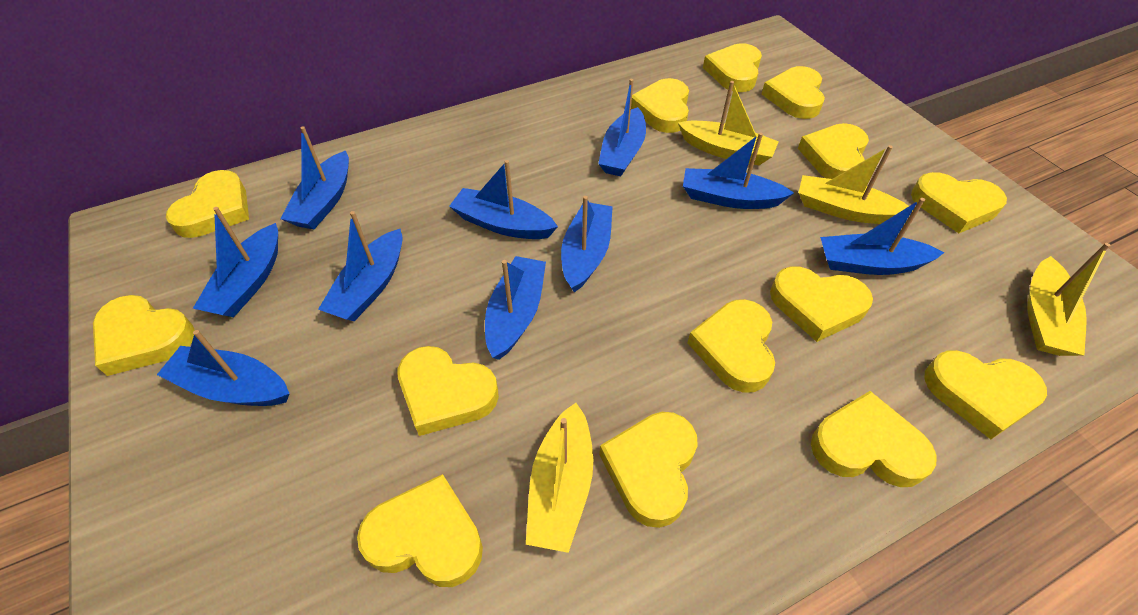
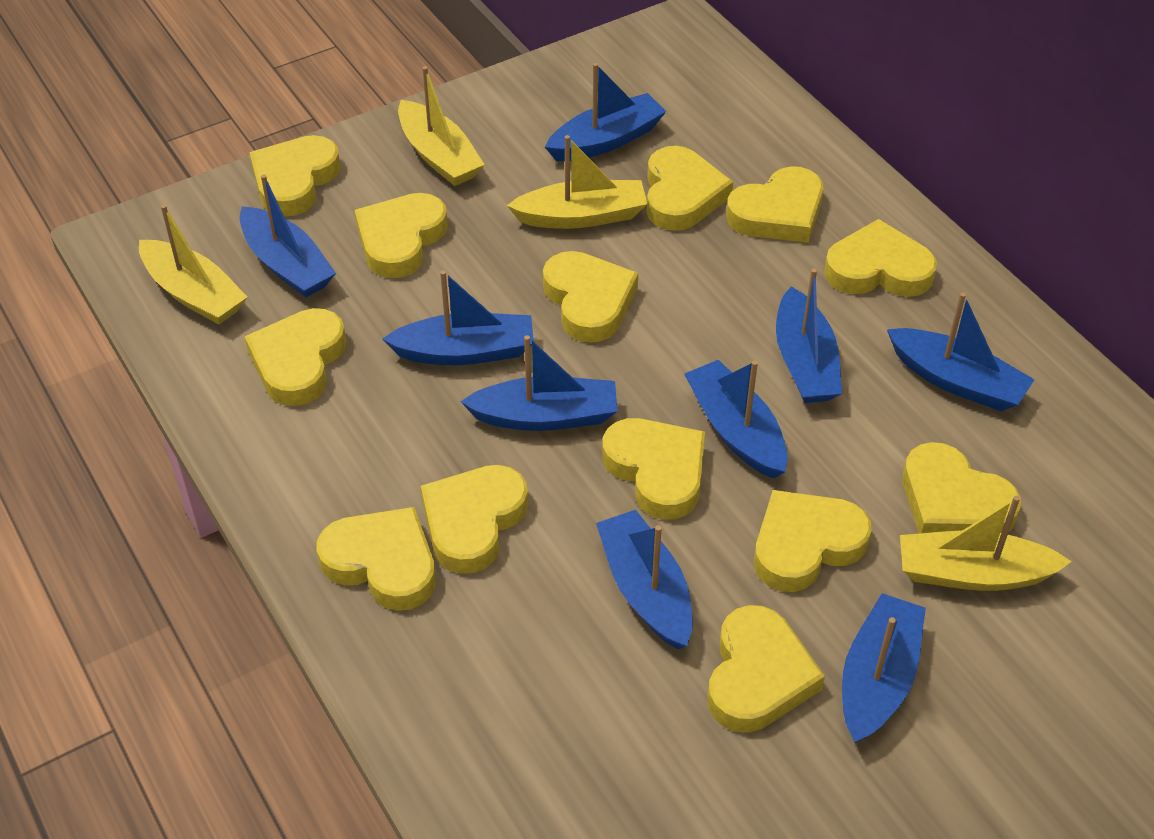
blue boat: [157,330,290,406] [193,207,278,317] [281,126,349,229] [318,211,403,321] [449,160,558,239] [485,256,546,360] [561,196,613,292] [598,79,646,176] [683,132,794,209] [820,198,944,275] = 10 -> [239,174,336,297] [382,270,534,365] [461,335,618,431] [545,63,667,161] [596,510,693,649] [684,360,788,479] [776,268,842,403] [842,593,926,743] [887,292,1035,411] = 9
yellow heart: [93,295,195,376] [166,170,249,238] [357,474,483,587] [398,346,499,436] [599,412,698,528] [631,78,689,133] [687,299,775,393] [703,43,762,92] [762,66,825,119] [770,266,873,342] [798,123,869,179] [811,391,937,487] [911,172,1007,233] [924,350,1047,439] = 14 -> [244,308,346,406] [249,135,341,217] [316,507,436,611] [355,193,448,278] [421,465,528,574] [543,251,638,343] [602,418,705,520] [647,146,733,231] [708,605,825,732] [726,166,823,243] [754,490,872,592] [824,219,937,297] [903,442,1021,534] = 13

